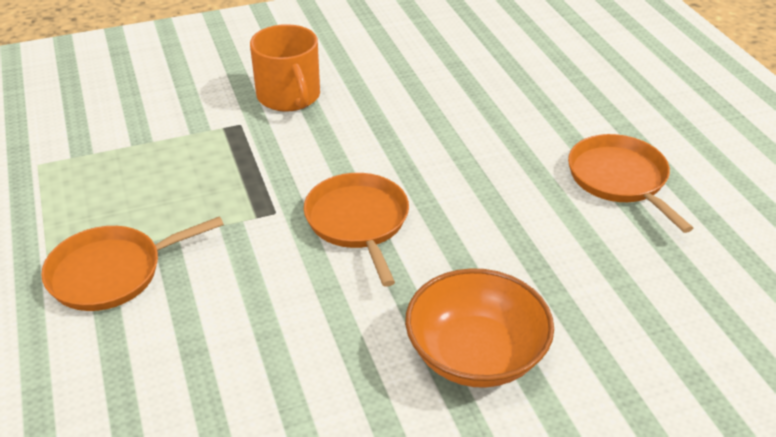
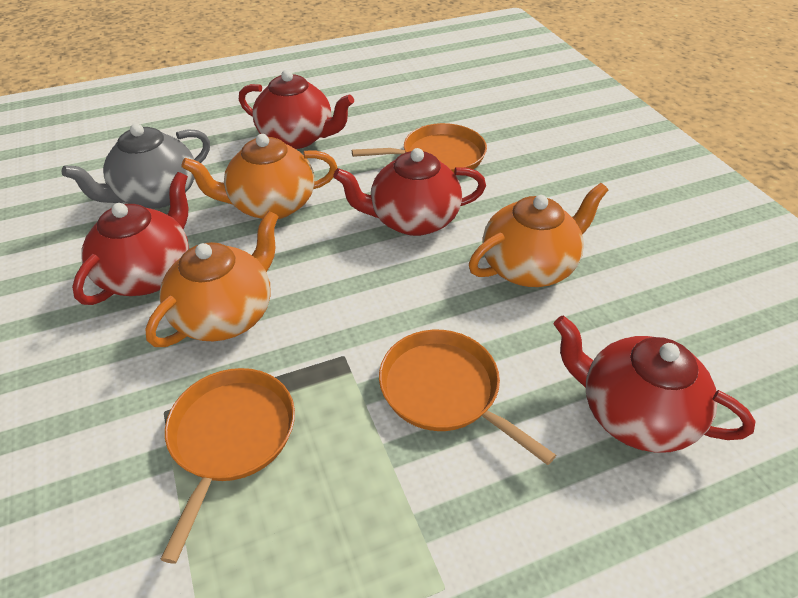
grey teapot: none = 0 -> [62,123,210,209] = 1
orange bowl: [405,268,554,388] = 1 -> none = 0
orange mug: [250,24,320,112] = 1 -> none = 0
orange teapot: none = 0 -> [145,211,279,347] [181,134,338,219] [469,183,608,287] = 3
red teapot: none = 0 -> [72,172,189,305] [239,70,354,149] [333,148,486,236] [553,315,756,453] = 4

